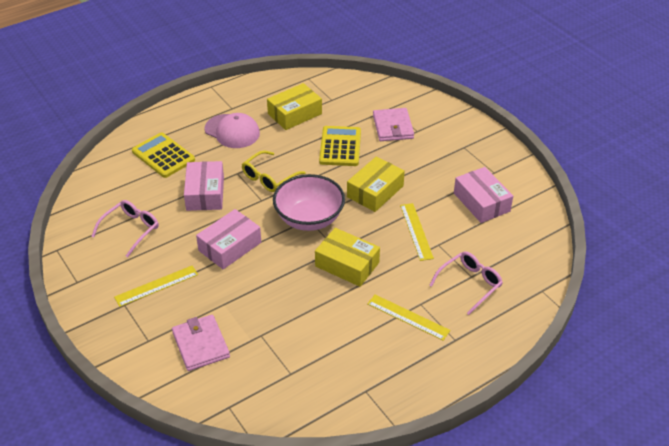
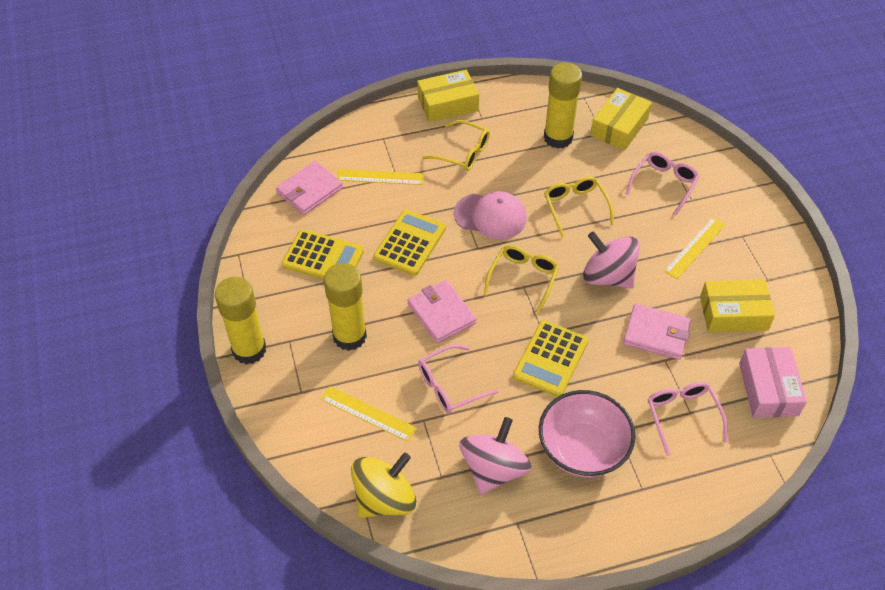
pink box: [184,161,224,211] [196,209,261,269] [454,167,513,223] = 3 -> [739,347,807,418] = 1
pink glasses: [91,200,159,257] [429,252,503,315] = 2 -> [418,344,499,413] [626,152,700,216] [648,382,728,456] = 3
pink spinning top: none = 0 -> [459,417,531,494] [583,231,640,289] = 2
pink wallet: [172,315,230,371] [373,108,414,141] = 2 -> [276,161,343,215] [407,280,477,343] [623,304,691,360] = 3
yellow calculator: [132,132,195,178] [319,126,361,166] = 2 -> [282,229,364,280] [373,209,446,276] [513,320,589,397] = 3
yellow glasses: [242,151,306,192] = 1 -> [422,120,490,171] [484,245,559,314] [544,176,614,238] = 3
yellow glue stick: none = 0 -> [215,277,266,365] [324,263,367,351] [544,63,582,149] = 3
yellow spinning top: none = 0 -> [351,452,416,518] = 1

